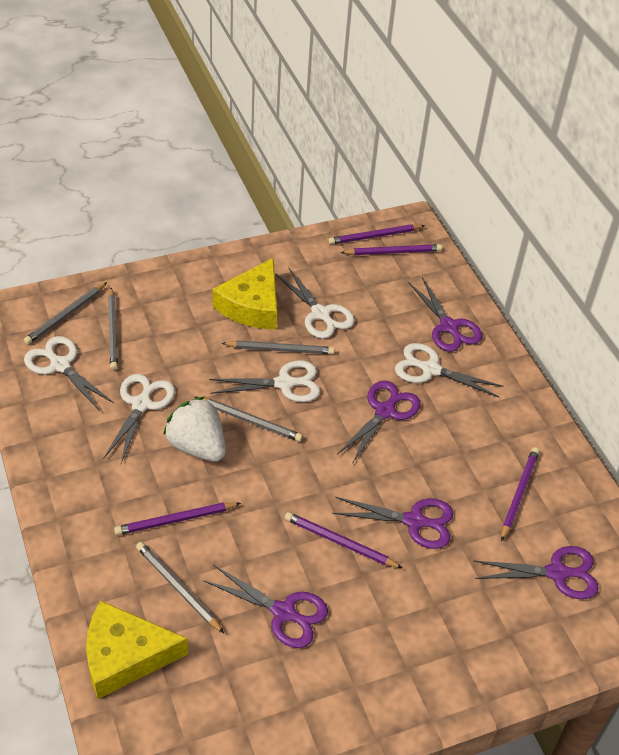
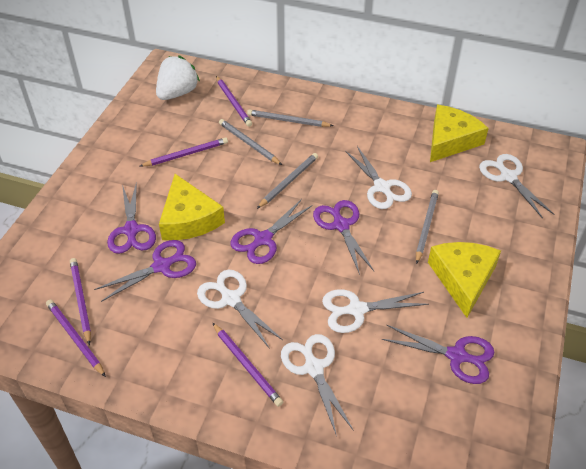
grey pencil: [24,282,107,345] [108,288,118,370] [136,542,224,633] [195,397,303,442] [221,341,335,354] = 5 -> [219,119,282,165] [247,109,333,127] [257,153,318,209] [416,190,439,264] = 4
yellow cheese: [86,600,188,699] [213,258,277,329] = 2 -> [159,174,225,240] [428,242,501,318] [430,105,489,162] = 3

